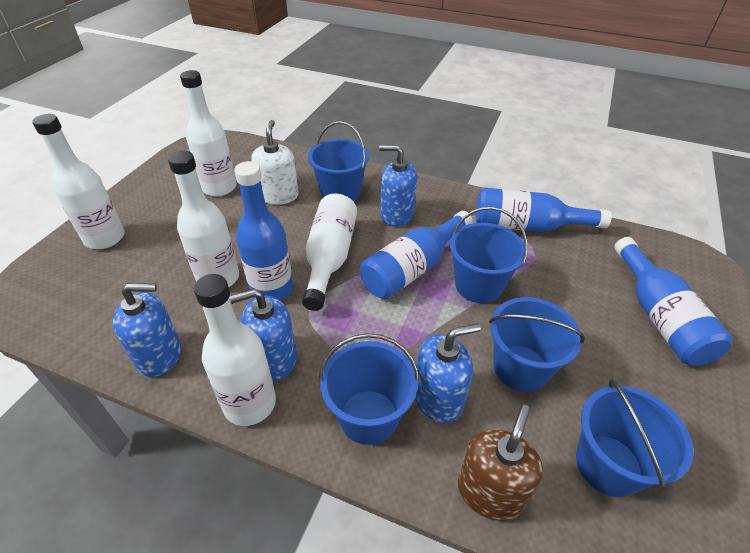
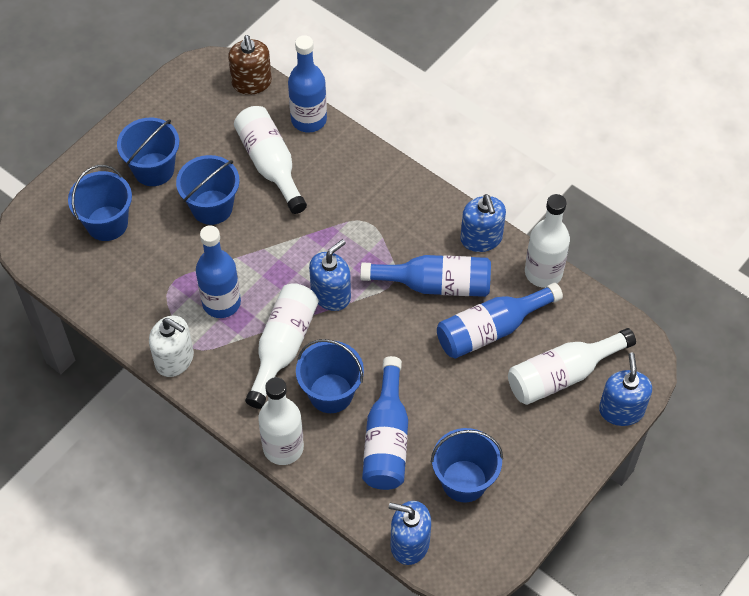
blue bottle: [234,161,293,301] [360,211,473,299] [476,188,612,232] [614,237,733,366] = 4 -> [196,225,241,318] [288,35,327,133] [360,255,491,297] [362,356,408,490] [437,283,563,359] = 5

